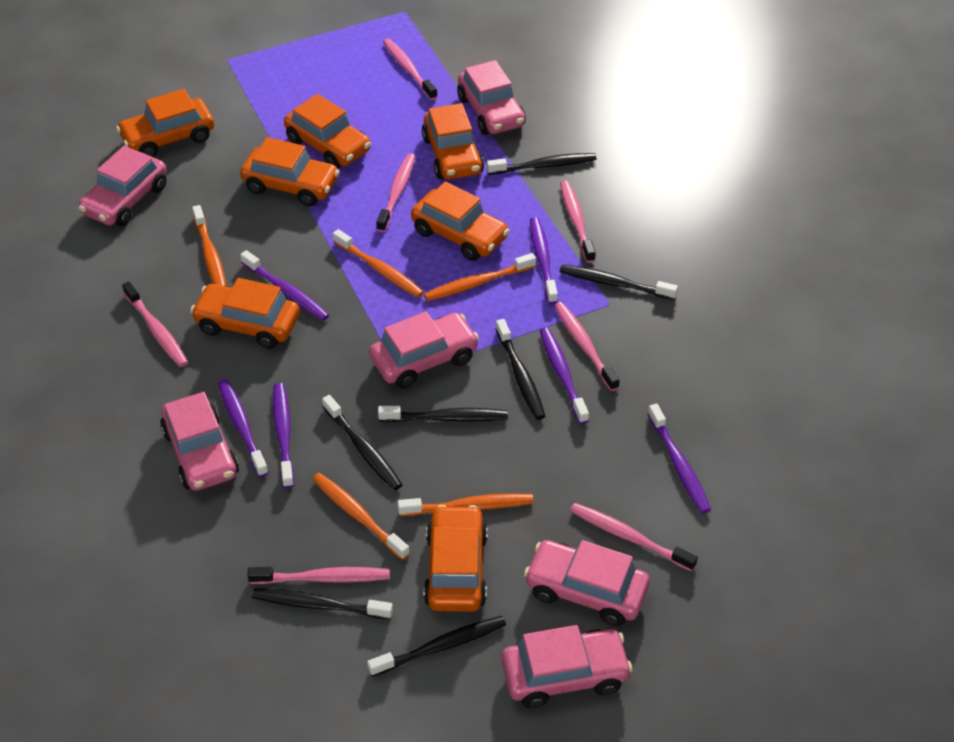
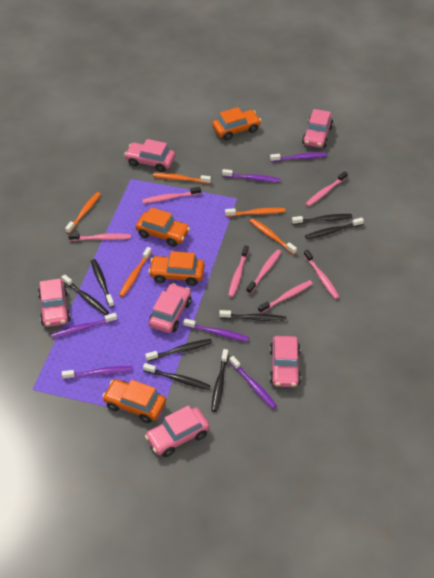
black toothbrush: [252,588,393,619] [322,395,403,490] [367,616,506,677] [378,406,508,422] [487,153,596,175] [496,319,545,420] [559,264,678,300] = 7 -> [61,274,109,315] [91,259,114,308] [143,363,211,390] [145,339,212,362] [211,349,228,412] [219,310,286,322] [292,214,352,225] [305,218,364,239] = 8
orange car: [116,89,214,157] [190,278,300,349] [240,137,340,207] [284,94,371,169] [411,182,510,261] [422,103,484,179] [423,505,488,612] = 7 -> [102,379,166,423] [136,207,190,247] [148,251,205,286] [212,107,261,140] = 4

